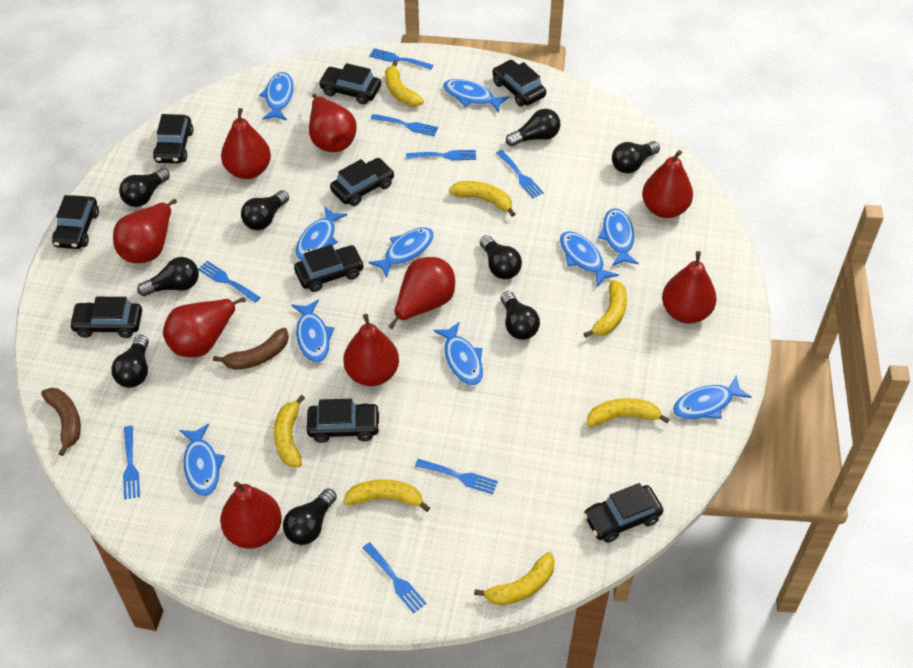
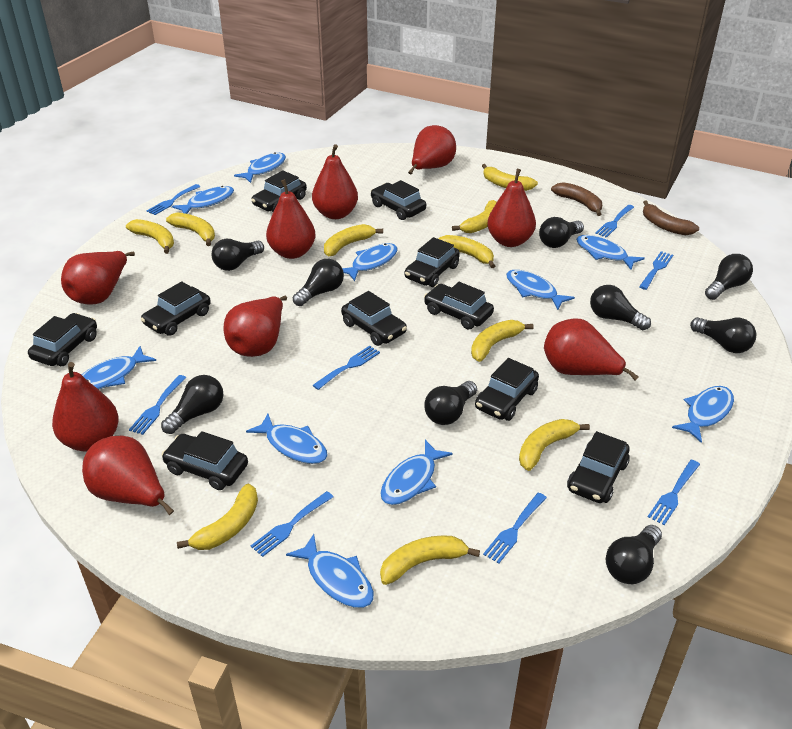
black car: [52,195,99,249] [69,297,142,338] [153,114,194,164] [294,244,364,292] [307,399,380,443] [319,63,381,104] [330,158,394,206] [492,60,546,106] [583,483,663,543] = 9 -> [28,313,97,366] [141,281,211,336] [162,431,248,490] [251,170,307,212] [341,291,407,346] [371,180,426,220] [404,237,460,287] [424,282,494,330] [475,358,539,421] [567,431,630,503] = 10
yellow banana: [274,395,305,467] [343,479,430,512] [385,60,424,106] [449,181,515,217] [474,552,555,605] [583,280,627,338] [587,398,670,427] = 7 -> [126,219,174,254] [166,212,215,246] [177,484,258,550] [324,224,383,257] [380,535,480,585] [438,235,495,268] [452,200,497,233] [471,320,534,362] [482,164,538,191] [519,419,590,471] = 10

